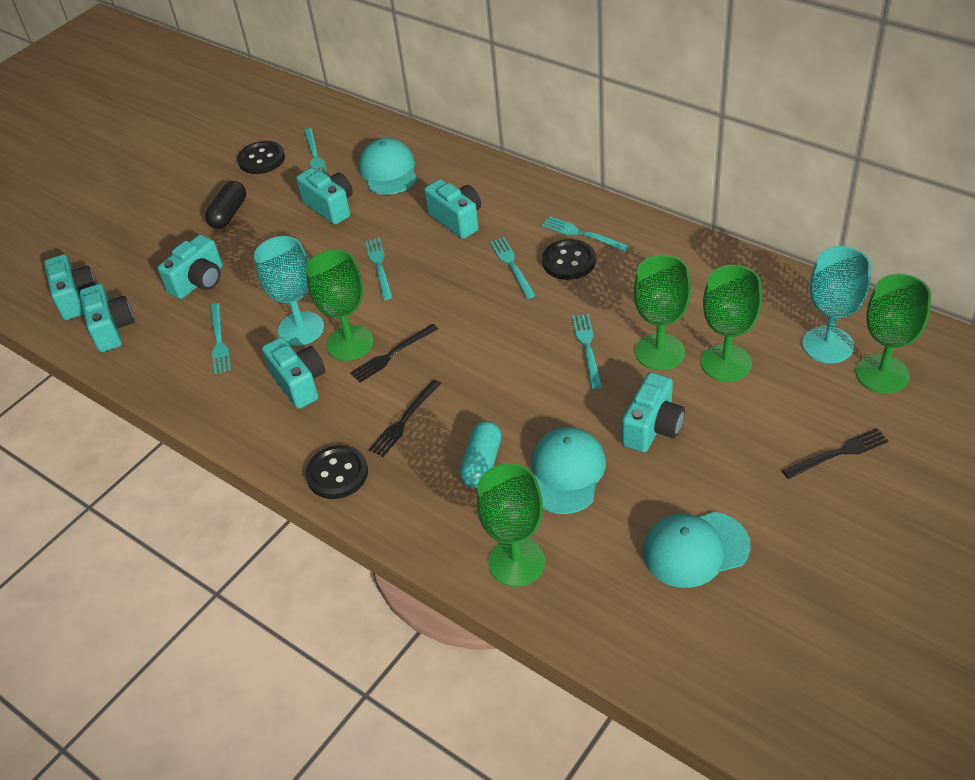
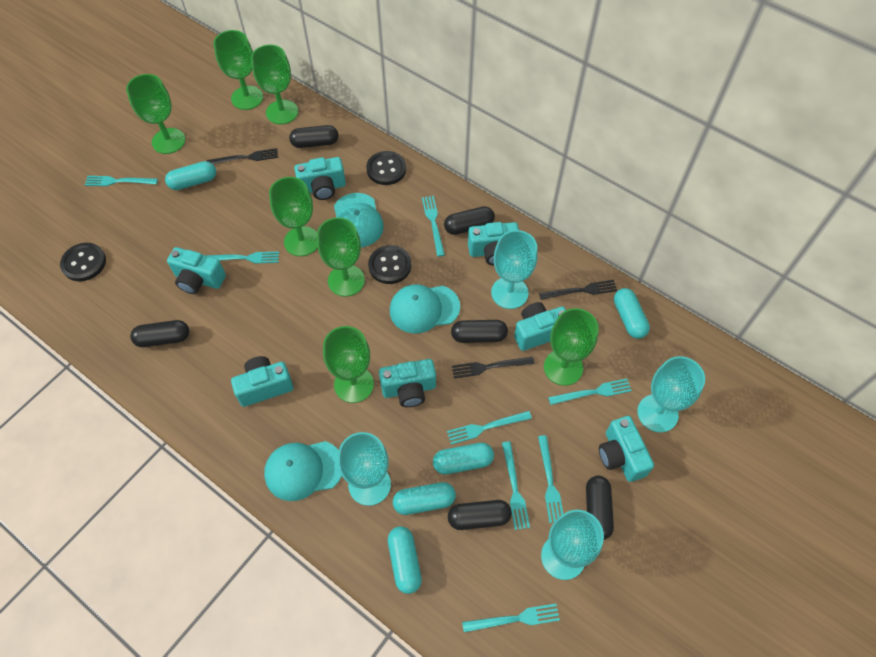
black capsule: [205,181,246,229] = 1 -> [130,320,189,347] [289,125,338,148] [444,206,495,235] [448,500,512,530] [451,320,508,343] [586,476,614,540] = 6
green goblet: [306,250,374,361] [477,463,545,587] [634,255,691,370] [701,265,762,382] [856,274,931,393] = 5 -> [126,74,185,154] [214,30,263,110] [251,45,298,124] [269,177,317,256] [317,217,365,297] [323,326,374,403] [544,308,599,386] = 7
turquoise capsule: [460,421,502,488] = 1 -> [165,161,216,190] [388,526,422,594] [393,482,456,515] [433,443,494,474] [614,288,650,339] = 5
turquoise fork: [210,303,231,374] [304,128,328,176] [365,238,393,300] [490,237,536,299] [542,216,629,251] [572,314,602,389] = 6 -> [85,176,158,186] [206,252,279,263] [422,196,445,257] [447,411,532,445] [462,604,560,632] [502,441,530,530] [538,435,563,523] [548,379,632,405] = 8
turquoise goblet: [254,236,324,346] [802,246,871,363] = 2 -> [338,432,391,506] [491,230,538,309] [541,510,604,580] [637,356,705,433] = 4

